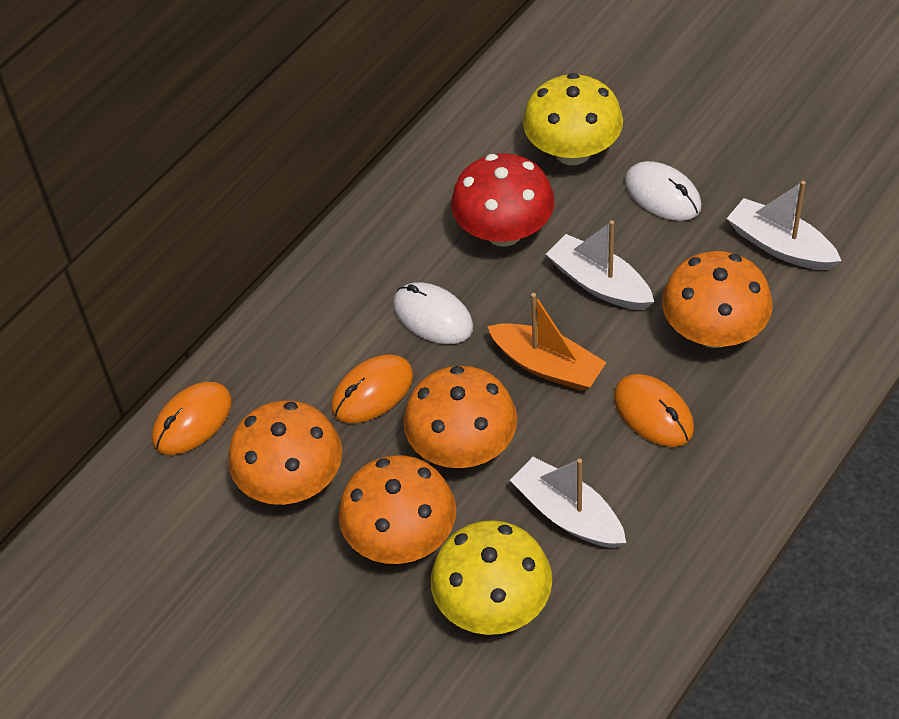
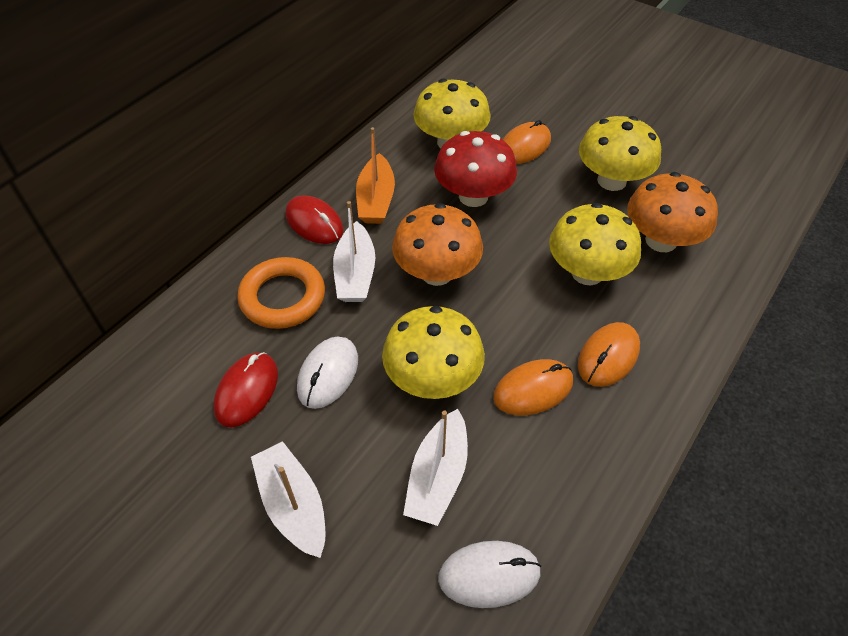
orange mushroom: [228,400,342,505] [339,455,456,564] [403,366,517,468] [662,251,773,348] = 4 -> [392,203,483,286] [627,172,718,252] = 2
orange ring: none = 0 -> [237,257,325,329] = 1
red mouse: none = 0 -> [213,352,278,428] [286,195,343,244] = 2
yellow mushroom: [431,520,552,635] [523,73,623,165] = 2 -> [382,306,485,399] [413,79,491,148] [549,203,641,285] [579,116,661,191] = 4

